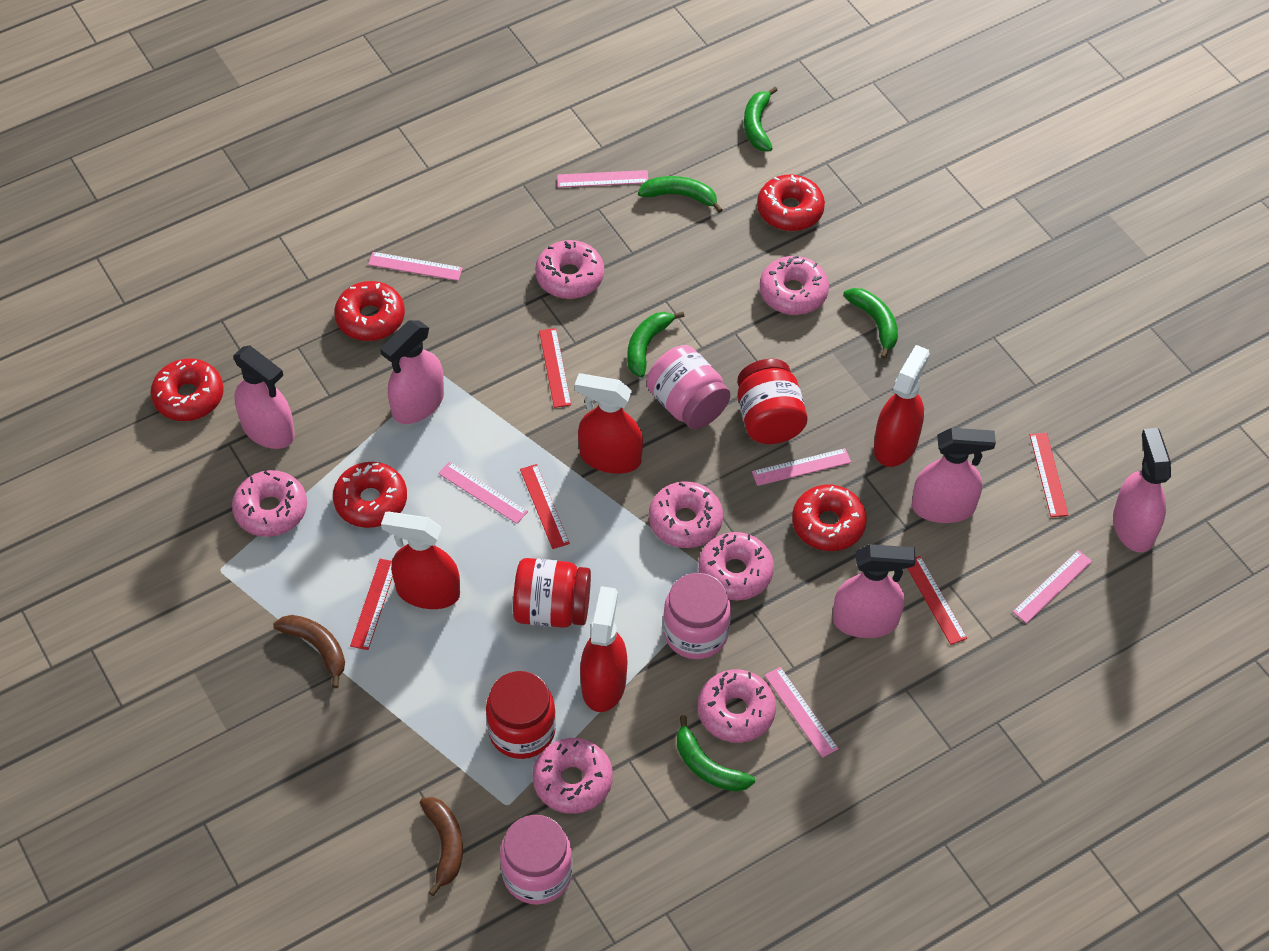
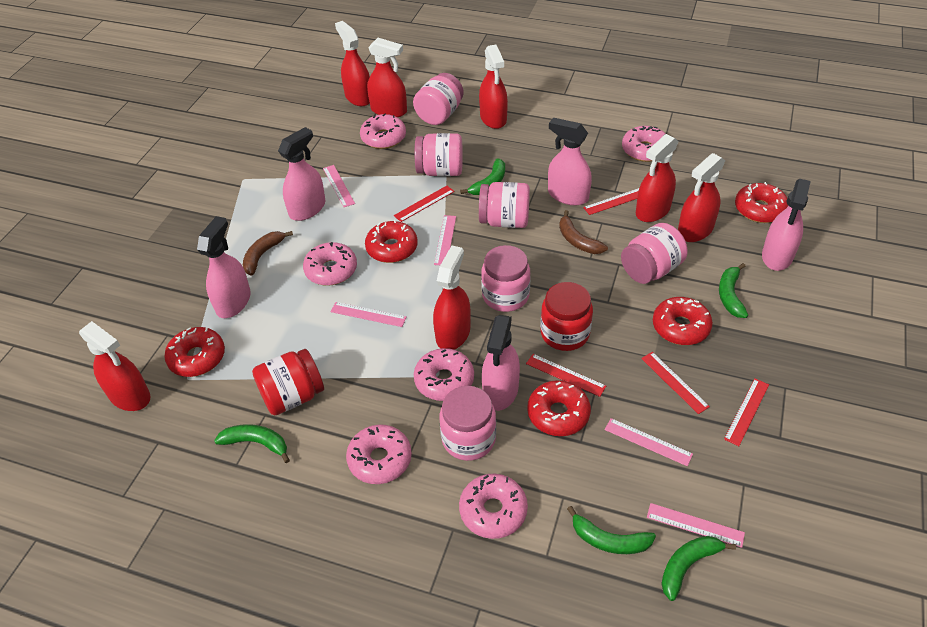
pink donut: [232,470,307,537] [533,738,613,814] [535,240,604,299] [649,481,723,548] [698,532,774,601] [698,669,776,743] [760,256,829,315] = 7 -> [303,242,357,286] [346,425,412,484] [360,113,406,149] [414,348,474,401] [459,474,528,539] [622,126,666,162] = 6
pink jar: [500,815,573,905] [647,345,730,429] [663,573,731,659] = 3 -> [413,73,464,125] [415,133,463,176] [439,386,496,461] [479,182,530,228] [481,245,530,312] [621,223,688,284] = 6
pink ruler: [368,252,463,281] [438,461,528,524] [557,170,648,188] [752,448,851,486] [764,667,839,758] [1012,550,1092,624] = 6 -> [323,165,355,207] [331,302,407,327] [434,215,456,265] [605,418,693,466] [647,503,745,548] = 5
red jar: [486,671,556,759] [513,558,591,628] [737,359,808,444] = 3 -> [252,349,324,415] [540,282,593,351] = 2
red spray bottle: [381,512,460,609] [575,374,643,474] [580,586,627,712] [874,345,930,467] = 4 -> [79,321,151,411] [335,21,370,106] [367,38,407,117] [433,246,471,349] [479,45,508,129] [636,134,679,222] [678,153,725,242] = 7

